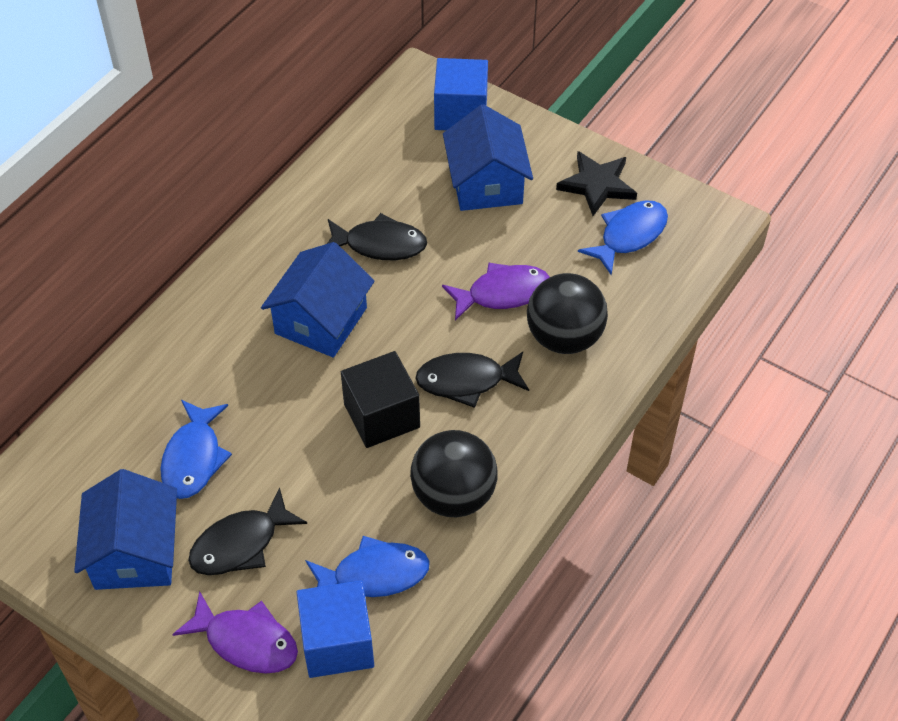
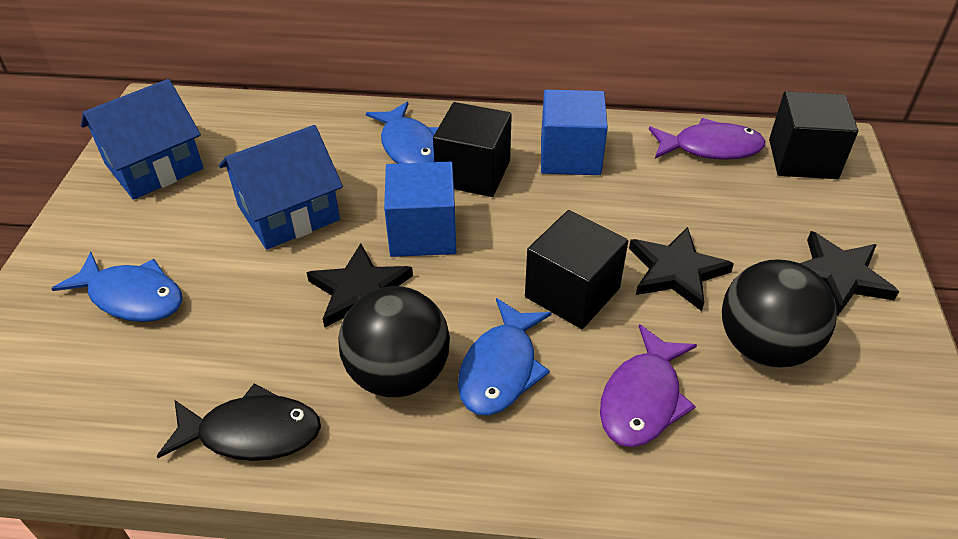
black cube: [341,351,420,448] = 1 -> [433,102,512,197] [525,210,628,329] [769,91,858,179] = 3
black fish: [188,487,307,575] [327,213,427,260] [415,352,529,408] = 3 -> [157,384,321,461] = 1
black star: [556,151,637,216] = 1 -> [306,243,413,328] [629,227,734,311] [800,231,899,316] = 3
blue house: [74,469,177,590] [261,242,374,358] [443,104,533,211] = 3 -> [81,79,203,200] [219,125,343,250] = 2

